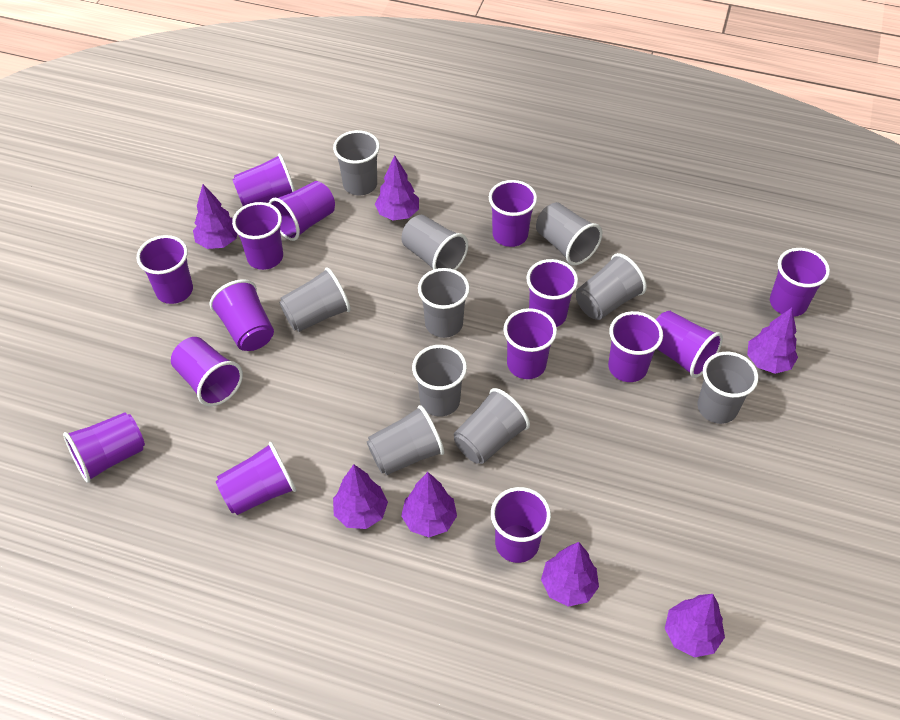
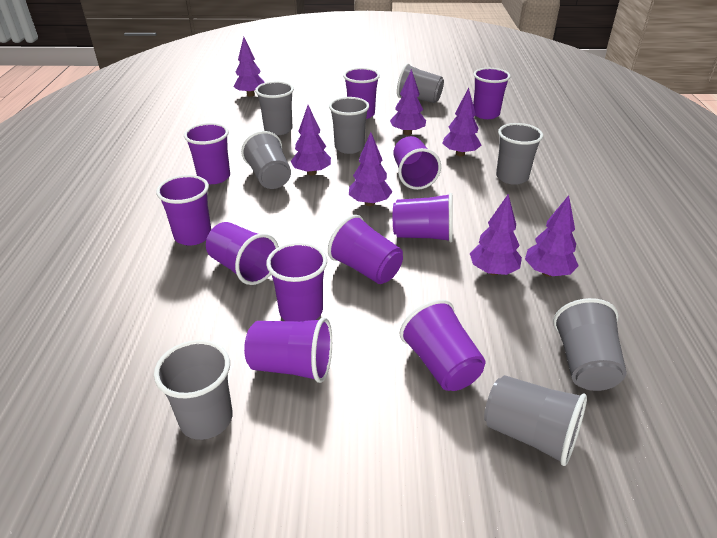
grey cup: [279,267,351,332] [333,130,380,195] [367,405,444,475] [401,215,468,270] [412,345,467,417] [418,268,470,338] [454,388,530,464] [536,202,602,265] [576,253,647,320] [697,352,758,424] = 10 -> [154,340,233,440] [241,131,291,189] [255,81,294,135] [329,97,369,154] [397,63,444,103] [484,375,587,466] [496,123,543,185] [553,298,627,391] = 8
purple cup: [63,412,145,483] [137,235,193,304] [171,337,243,406] [209,279,274,351] [216,442,297,515] [232,153,296,206] [232,202,283,270] [269,181,335,241] [489,180,537,247] [491,487,551,563] [504,308,557,379] [526,259,578,327] [608,311,663,382] [656,311,723,378] [770,248,830,317] = 15 -> [156,175,211,246] [184,123,230,184] [206,222,279,285] [244,317,332,383] [266,242,327,321] [328,215,403,284] [343,68,380,119] [393,136,441,190] [393,193,453,242] [399,299,485,391] [473,68,510,119] = 11

